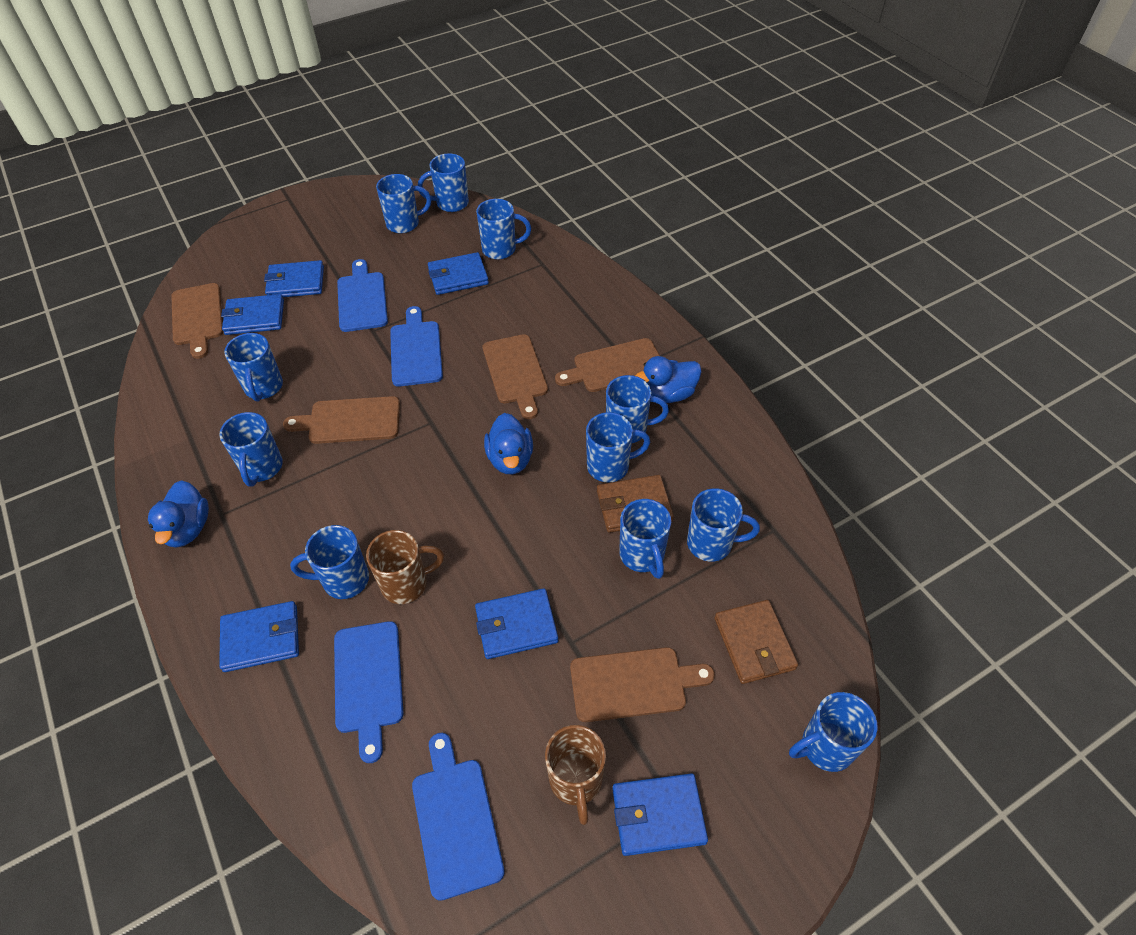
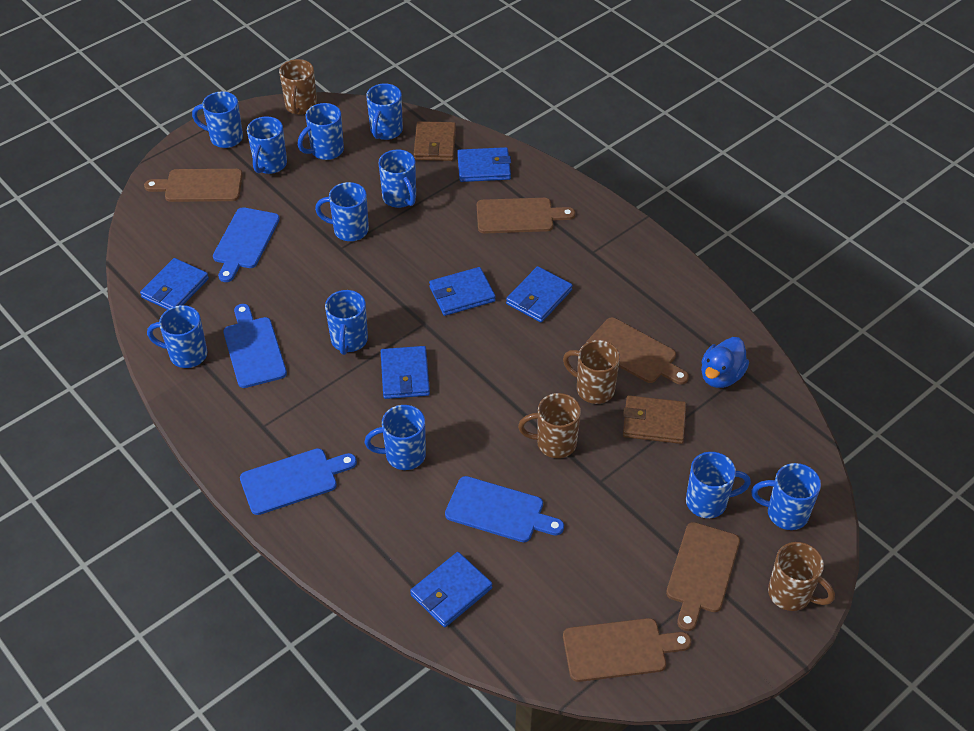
blue duck: [148,480,209,548] [484,413,533,474] [635,356,702,403] = 3 -> [701,337,749,388] = 1
brown mug: [366,530,444,604] [545,725,606,825] = 2 -> [279,59,317,115] [518,393,581,458] [563,340,620,404] [768,542,835,611] = 4

